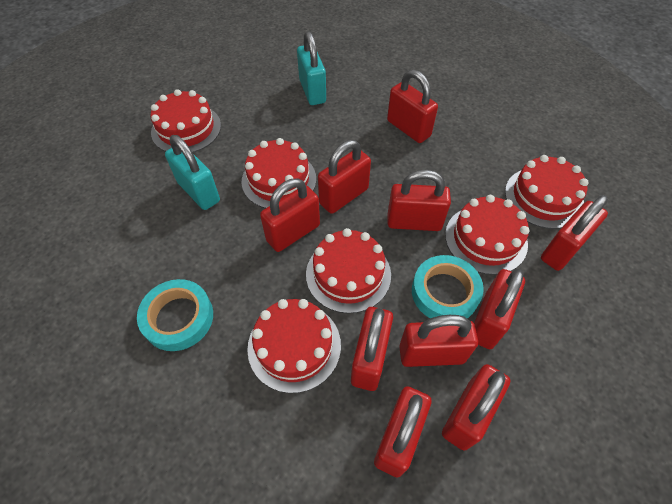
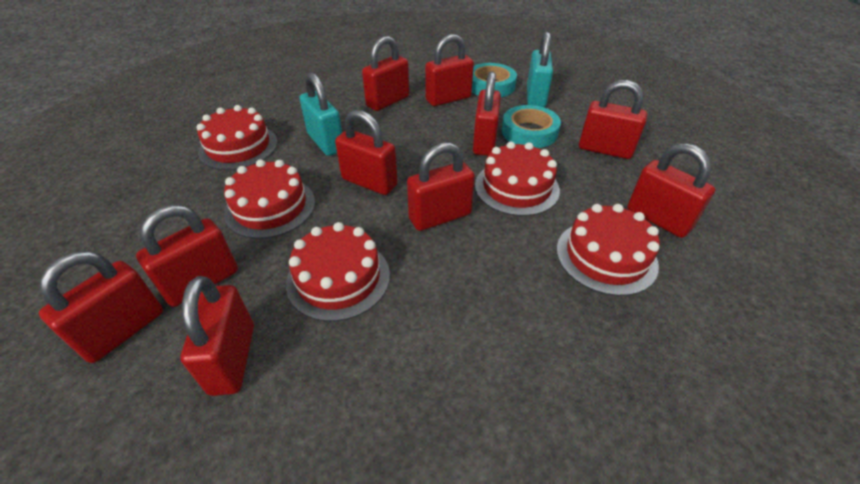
red cake: [150,89,221,153] [242,138,316,208] [247,299,341,393] [306,228,391,313] [445,195,530,275] [505,155,589,229] = 6 -> [196,105,278,170] [224,159,315,239] [286,222,390,321] [475,142,560,216] [557,204,660,296] = 5

